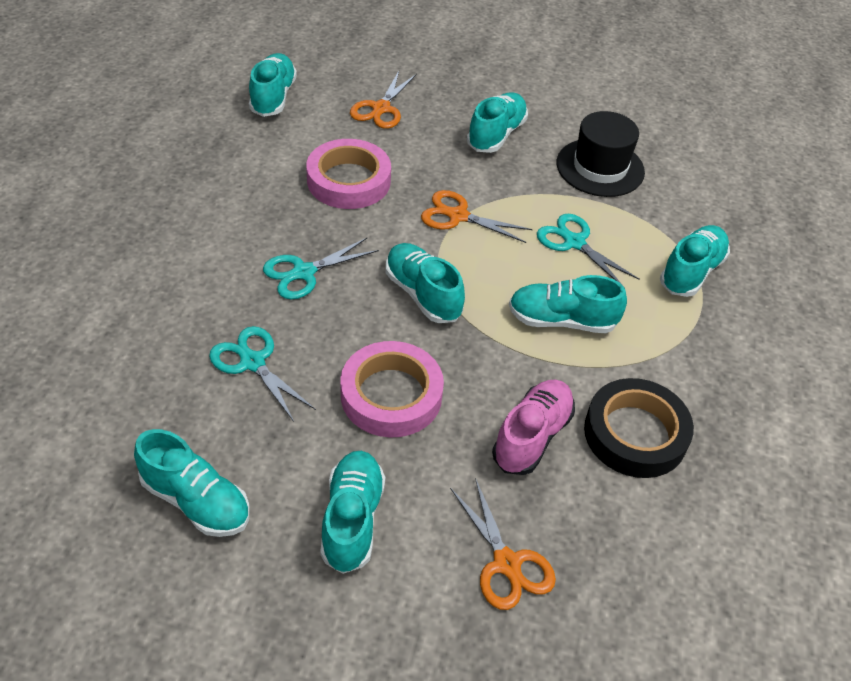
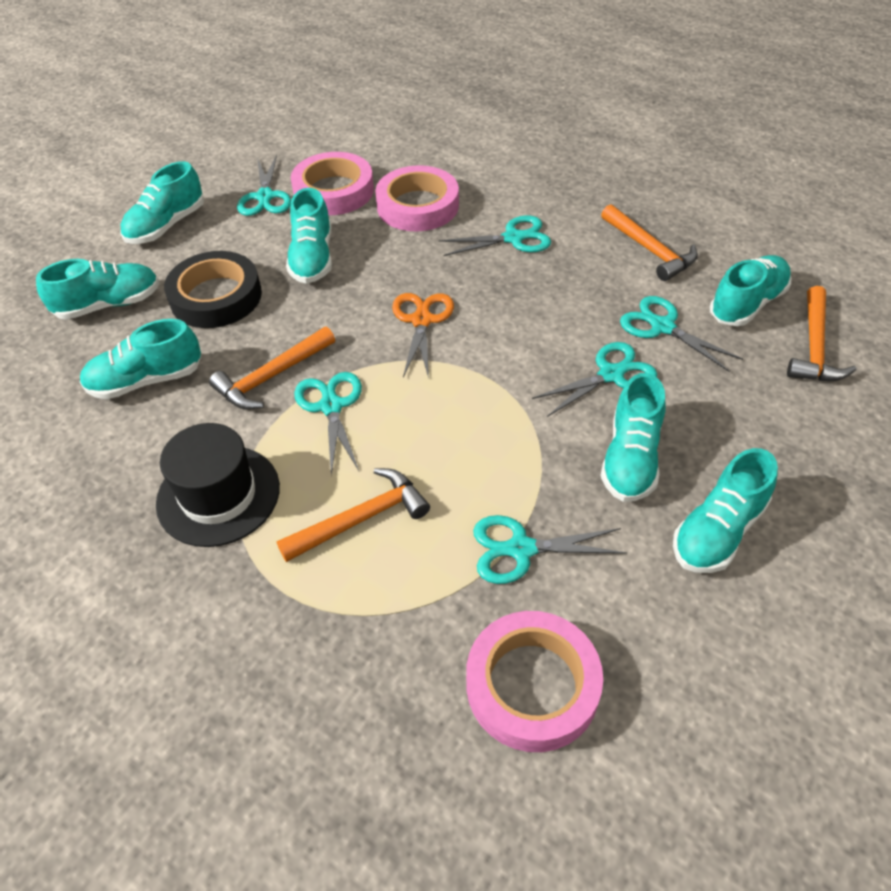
orange hammer: none = 0 -> [209,327,335,410] [276,468,430,562] [601,204,698,281] [787,286,856,381] = 4
orange scissors: [350,71,417,129] [421,190,533,243] [450,478,556,610] = 3 -> [392,293,454,378] = 1
pink shoe: [492,380,575,475] = 1 -> none = 0
pink tape: [306,139,391,209] [340,341,444,437] = 2 -> [291,152,374,215] [375,165,459,231] [466,611,603,752] = 3
turquoise scissors: [209,326,316,422] [263,237,379,300] [537,214,640,288] = 3 -> [237,155,291,216] [294,372,362,475] [439,215,551,256] [473,515,627,584] [532,342,657,417] [620,296,743,372] = 6

